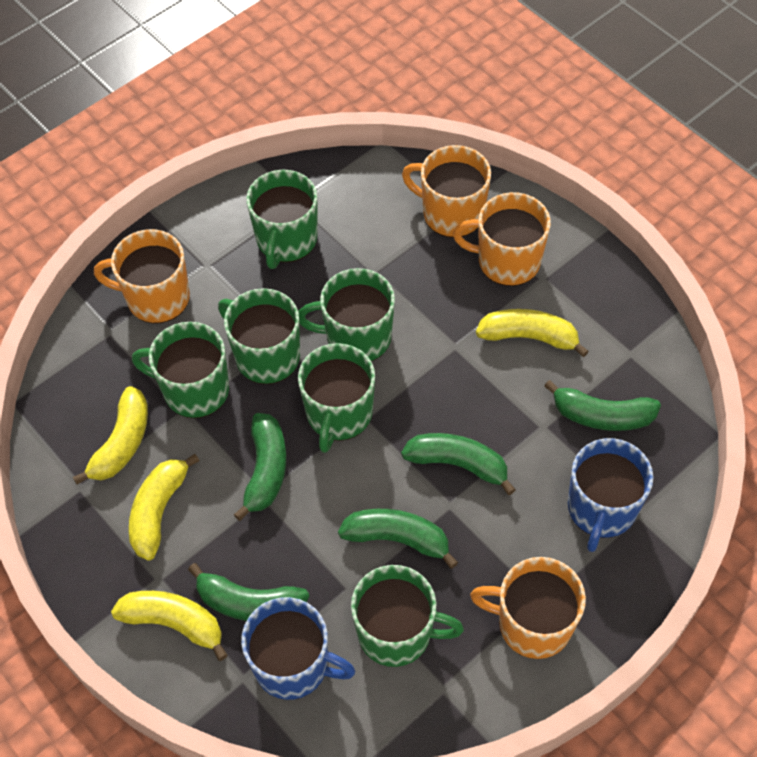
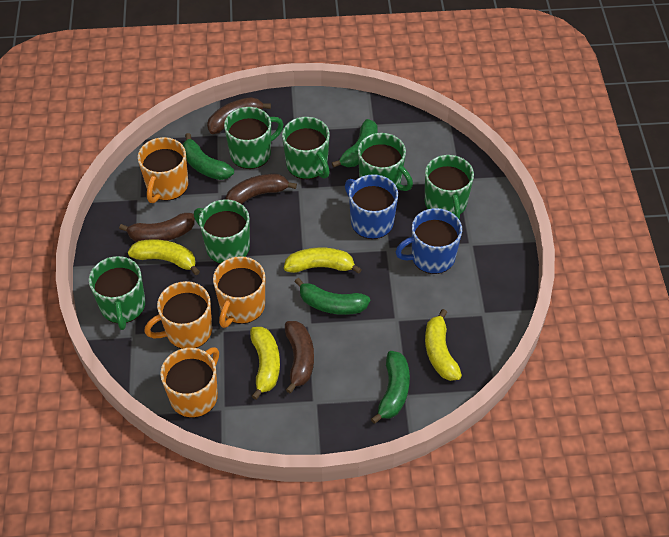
brown banana: none = 0 -> [119,213,195,242] [207,97,271,134] [226,174,297,204] [285,321,314,393] = 4
green banana: [188,563,309,621] [234,413,286,521] [338,509,458,569] [401,433,516,495] [544,380,661,431] = 5 -> [182,133,234,180] [295,278,370,315] [332,119,378,168] [371,351,410,424] = 4

